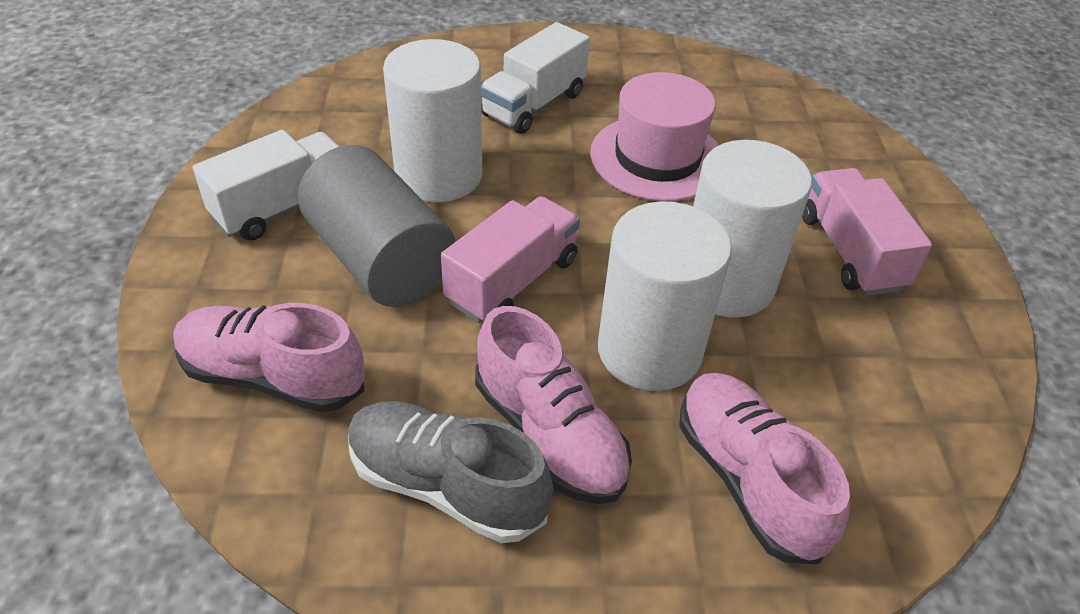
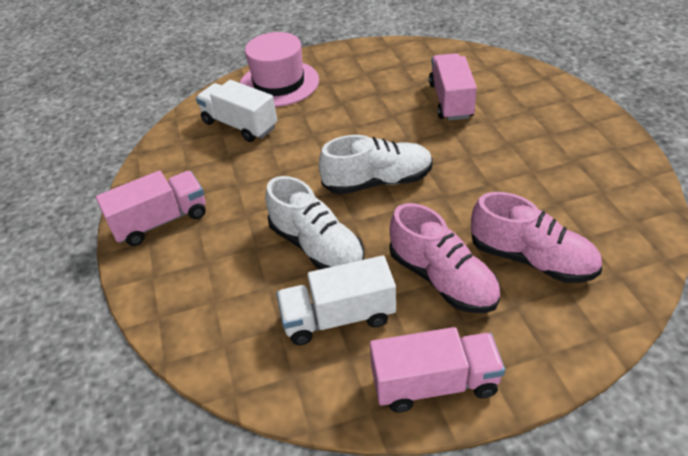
grey cylinder: [298,145,456,307] = 1 -> none = 0
grey shoe: [348,401,553,543] = 1 -> none = 0
pink shoe: [173,303,365,413] [475,306,632,504] [679,373,850,564] = 3 -> [389,203,500,313] [471,192,602,283] = 2
pink truck: [441,196,580,323] [802,168,932,296] = 2 -> [96,170,206,246] [370,327,505,413] [429,53,477,121] = 3
white cylinder: [383,39,482,202] [598,201,732,391] [693,140,812,318] = 3 -> none = 0
white shoe: none = 0 -> [265,176,364,270] [319,135,433,195] = 2

